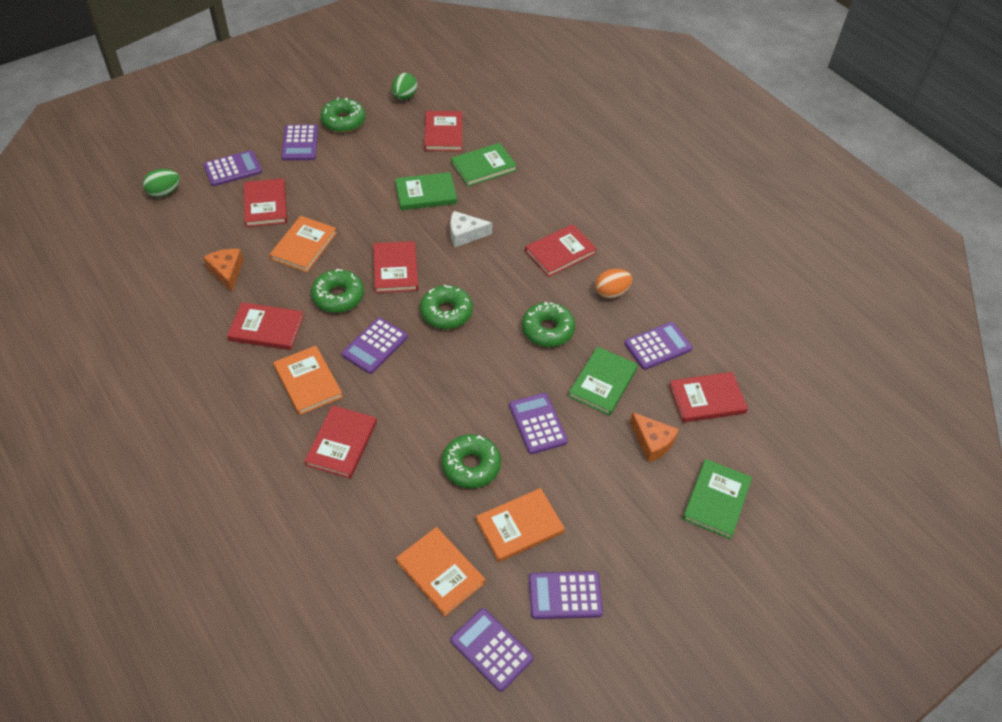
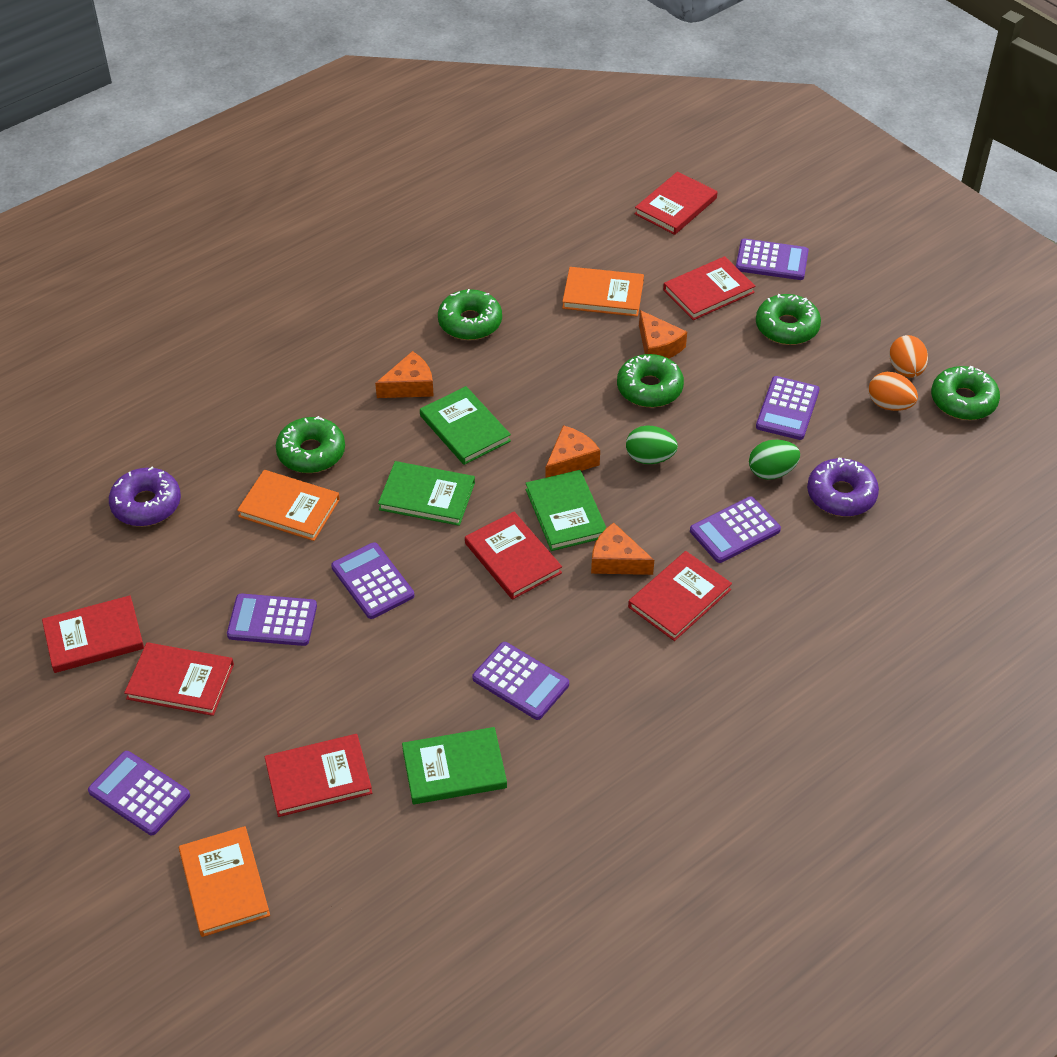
orange book: [270,216,337,272] [273,346,343,415] [396,527,485,616] [476,488,565,562] = 4 -> [179,826,270,937] [237,470,340,541] [562,267,644,317] = 3
orange cheese: [203,249,243,292] [630,412,679,462] = 2 -> [375,351,434,398] [545,425,600,478] [591,523,654,575] [639,310,687,359] = 4
orange egg: [595,269,632,299] = 1 -> [869,372,918,411] [889,335,928,378] = 2
purple donut: none = 0 -> [109,467,181,526] [807,457,879,517] = 2
white cheese: [450,211,492,247] = 1 -> none = 0

